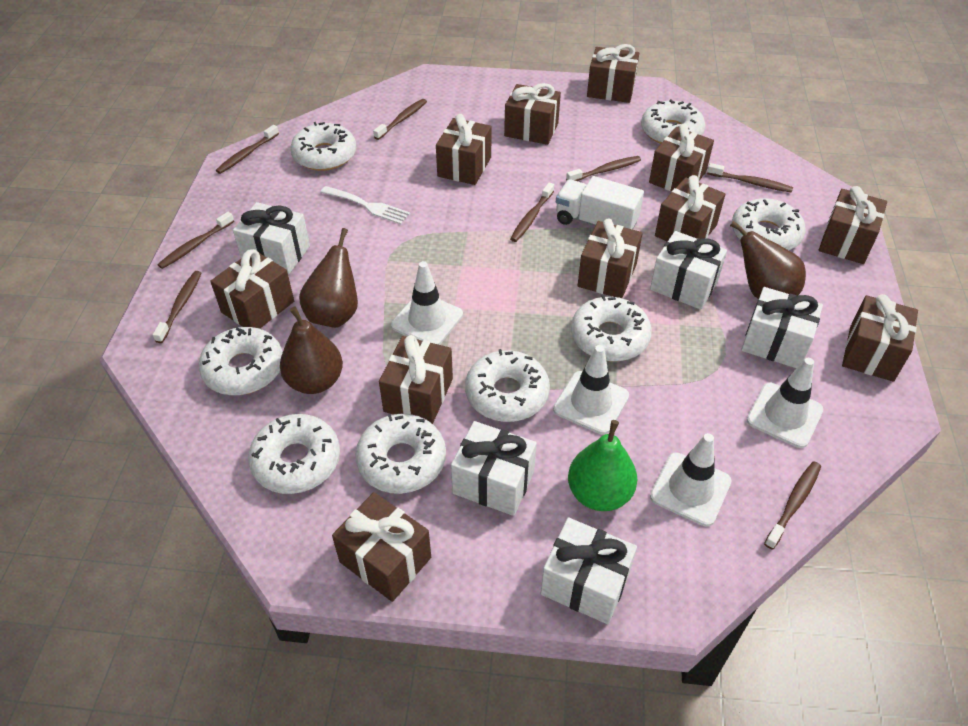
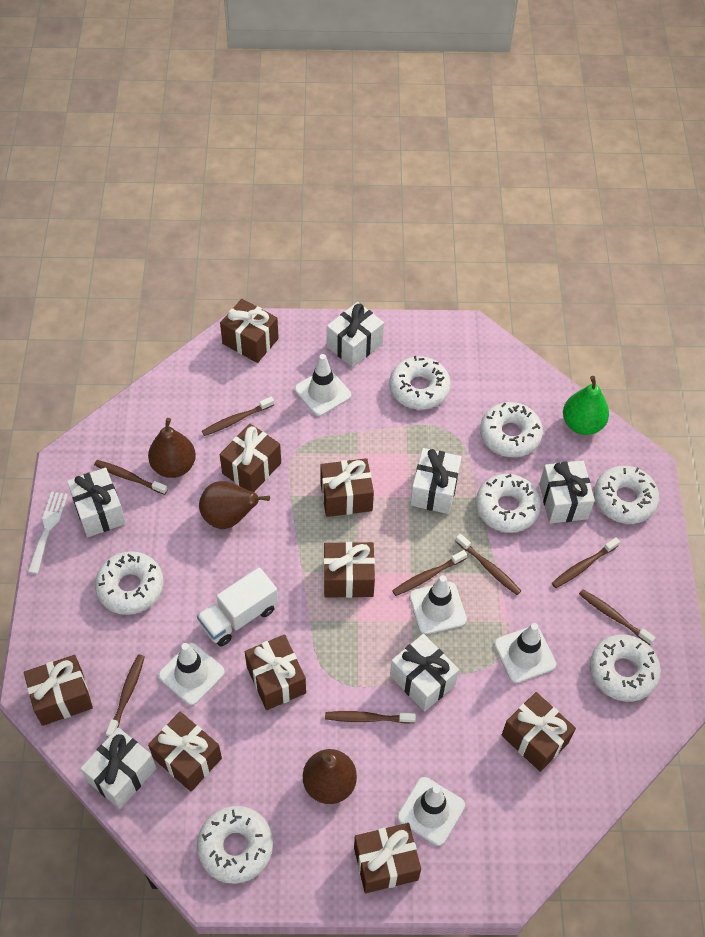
brown gift: [210,249,294,329] [332,492,431,602] [379,335,453,424] [436,114,492,185] [504,83,561,145] [578,218,643,298] [587,44,639,103] [649,124,714,191] [655,175,725,242] [819,186,887,264] [842,294,918,382] = 11 -> [24,655,93,726] [148,712,222,791] [220,299,279,363] [220,424,281,492] [245,634,306,710] [320,458,374,517] [324,542,375,598] [354,823,421,893] [502,692,576,772] = 9
white donut: [198,327,283,395] [248,414,340,494] [290,122,356,171] [355,414,446,494] [465,349,550,422] [571,295,652,362] [641,99,705,144] [732,198,806,250] = 8 -> [95,551,164,615] [197,806,273,884] [389,356,451,410] [476,474,541,533] [480,402,543,457] [590,635,661,702] [594,466,659,524] = 7
white gift: [233,202,310,275] [451,421,537,516] [541,517,637,624] [650,231,727,310] [741,287,823,368] = 5 -> [67,468,126,537] [80,727,156,809] [327,302,384,368] [390,634,459,712] [410,448,462,514] [539,461,595,524] = 6
white traffic cone: [391,261,463,345] [553,345,629,434] [650,433,732,526] [747,358,823,448] = 4 -> [158,642,225,705] [295,354,351,416] [397,777,465,846] [409,575,467,634] [494,623,556,683] = 5

